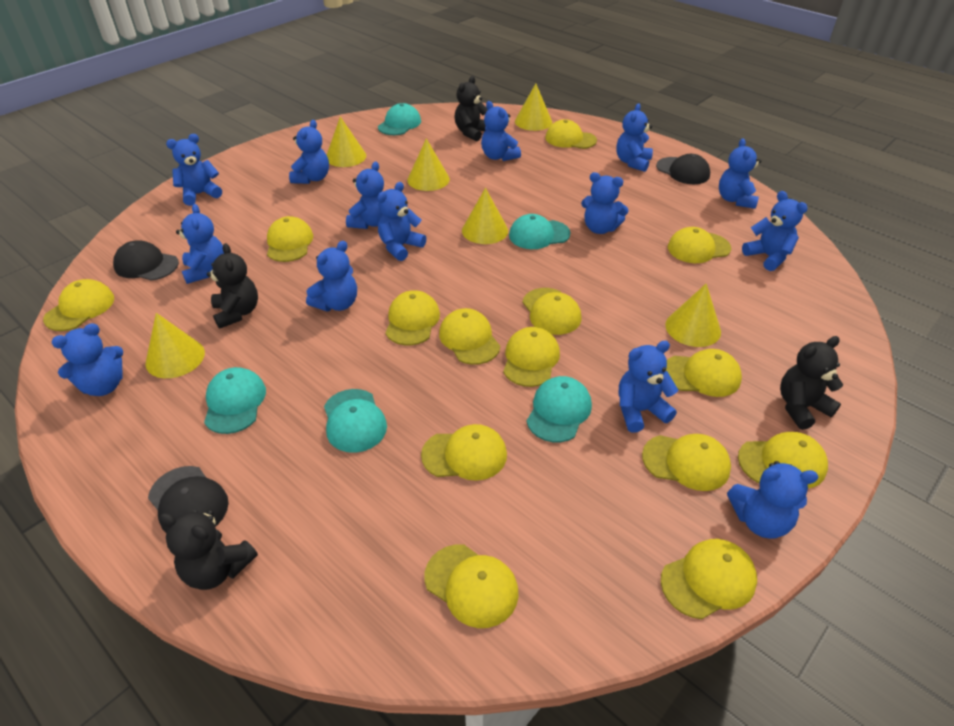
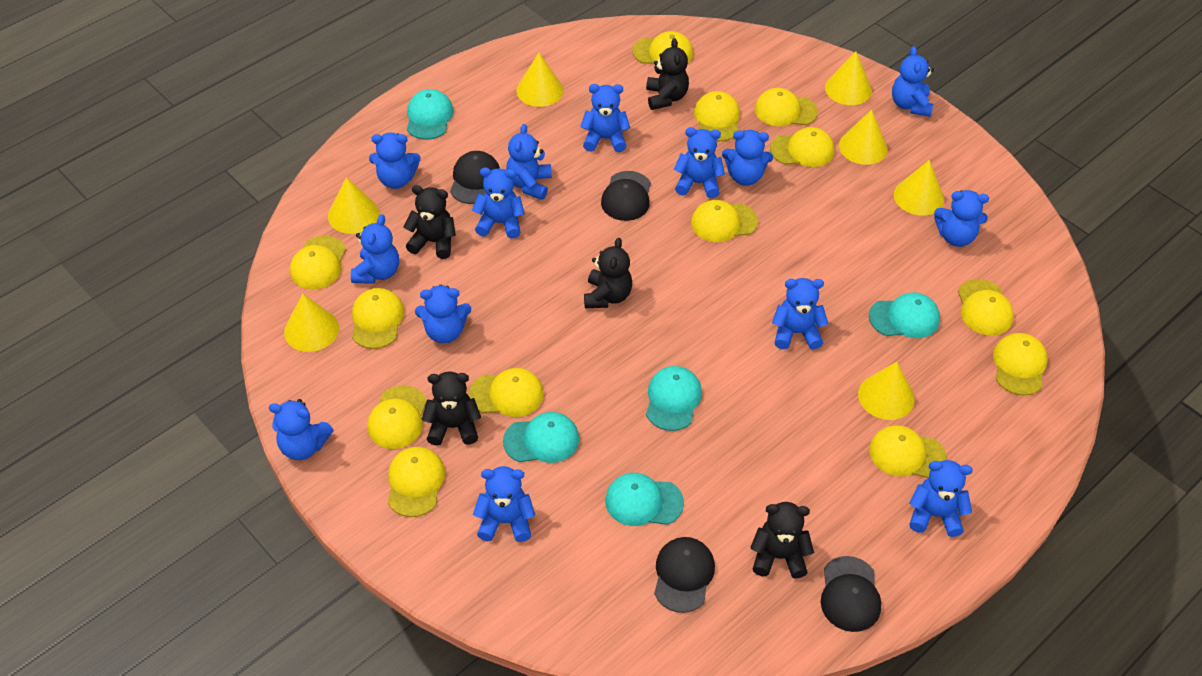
black cap: [113,240,179,281] [148,466,229,533] [656,154,710,184] = 3 -> [450,151,500,204] [601,171,651,221] [654,537,715,613] [821,556,881,632] = 4
black teddy bear: [159,510,258,590] [207,243,258,329] [454,76,488,141] [780,336,843,430] = 4 -> [404,185,456,259] [421,371,481,446] [584,238,632,308] [646,38,689,110] [750,502,814,579] = 5
yellow cap: [43,279,114,331] [267,216,313,262] [386,290,440,345] [421,424,507,481] [425,544,519,628] [439,308,500,365] [503,327,560,387] [522,288,581,335] [545,119,597,149] [642,434,731,491] [661,539,757,619] [666,349,742,397] [668,227,731,263] [738,432,828,488] = 14 -> [290,235,346,290] [352,288,404,349] [367,385,427,449] [388,447,445,517] [469,368,544,417] [632,31,693,64] [691,200,758,242] [694,91,740,141] [755,88,818,126] [770,127,834,167] [869,425,947,478] [958,279,1014,336] [993,333,1048,396] = 13
yellow cone: [145,313,205,378] [327,117,366,167] [407,138,450,191] [462,188,508,244] [515,83,552,131] [665,284,721,347] = 6 -> [284,294,339,352] [328,177,379,234] [517,53,564,107] [825,52,872,105] [839,110,888,165] [858,362,915,420] [894,160,944,216] = 7

